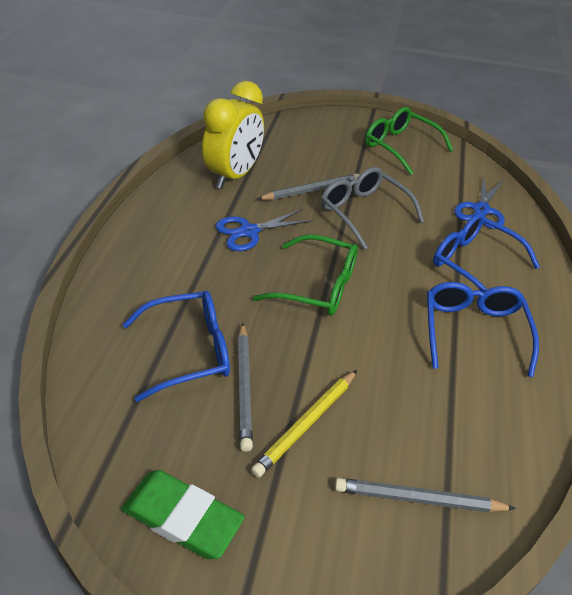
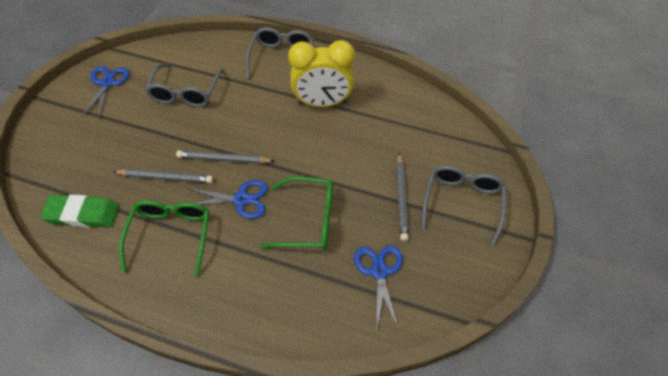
blue glasses: [123,291,230,402] [427,282,539,377] [433,213,540,292] = 3 -> none = 0
blue scissors: [215,209,313,251] [454,176,505,229] = 2 -> [81,66,129,118] [188,180,268,219] [354,245,403,332] = 3
grey glasses: [321,167,424,250] = 1 -> [145,63,224,107] [245,27,314,79] [421,165,506,246] = 3
yellow pencil: [251,370,357,478] = 1 -> none = 0

